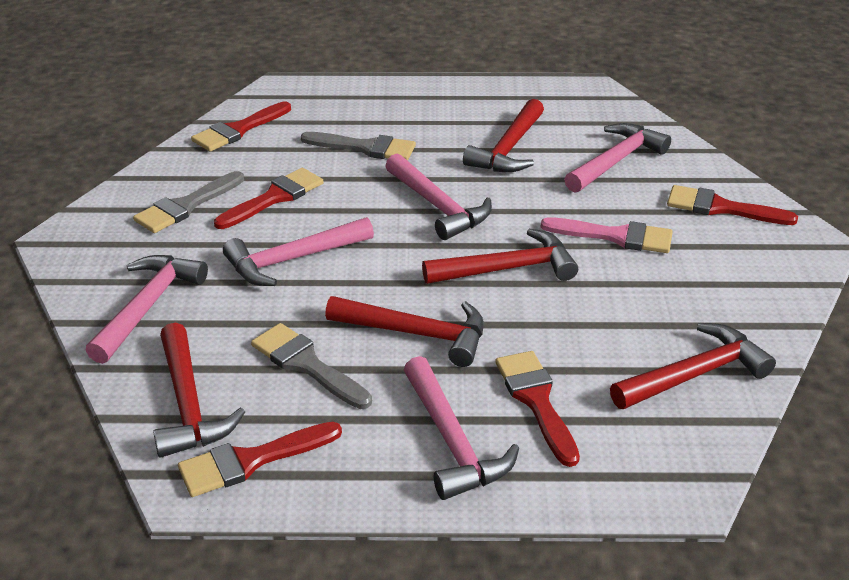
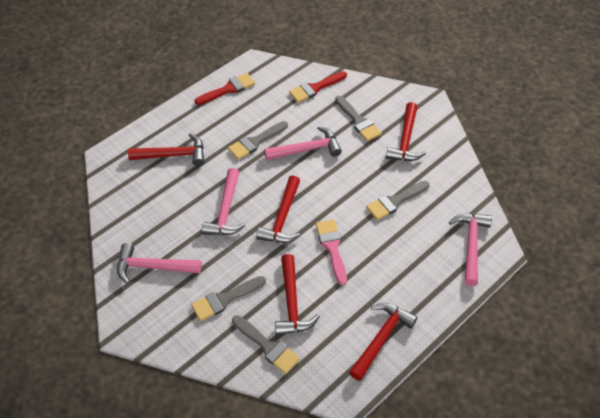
grey brush: [133,171,244,233] [251,323,372,409] [301,132,416,161] = 3 -> [191,276,266,321] [228,121,288,160] [232,315,300,374] [335,96,382,141] [366,181,430,220] = 5
pink hammer: [85,255,208,364] [223,217,374,286] [386,154,492,240] [404,356,519,500] [564,123,671,193] = 5 -> [117,243,201,284] [202,168,245,235] [264,126,342,160] [449,213,492,286] = 4
red brush: [178,422,342,497] [191,101,291,152] [214,168,324,229] [495,351,580,467] [667,185,798,225] = 5 -> [195,73,255,105] [289,71,347,103] = 2

